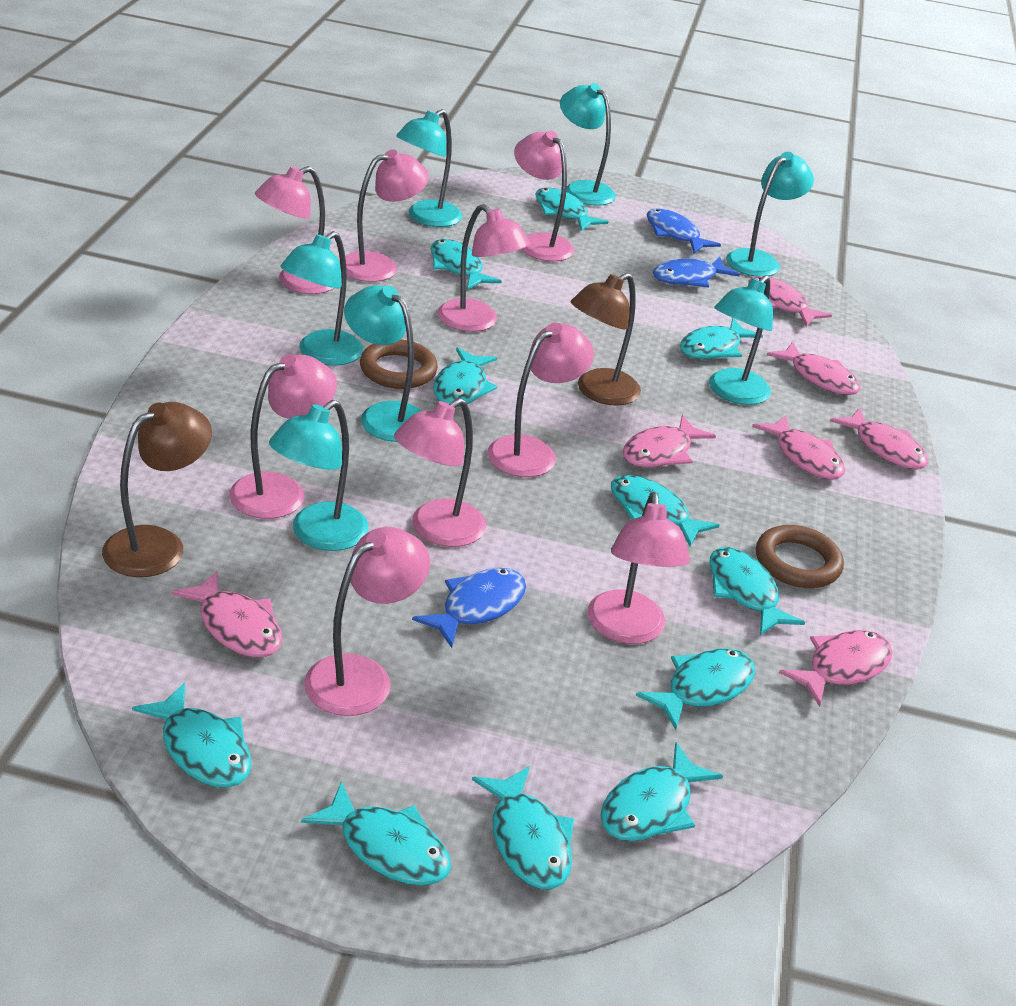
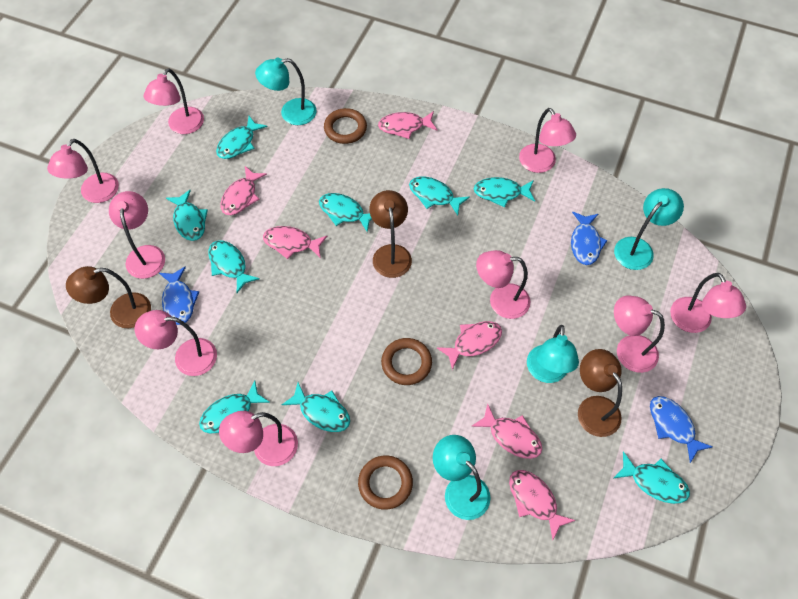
brown lamp: [102,402,212,577] [571,273,641,406] = 2 -> [66,266,151,328] [369,190,412,278] [578,349,622,437] = 3
brown ring: [360,339,438,389] [756,525,844,588] = 2 -> [324,108,367,144] [358,455,413,510] [381,338,432,385] = 3
pink fish: [171,570,283,657] [623,415,716,468] [748,276,832,327] [752,415,845,480] [767,341,861,395] [779,630,893,707] [830,407,928,469] = 7 -> [221,166,267,215] [263,226,327,259] [378,111,437,139] [437,321,502,370] [471,403,542,459] [509,470,576,540] = 6
turquoise fish: [132,682,251,788] [301,781,451,886] [431,239,501,290] [433,347,497,407] [472,766,574,889] [535,188,608,231] [600,742,723,841] [611,475,720,547] [636,648,755,730] [680,318,763,359] [710,547,805,635] = 11 -> [166,190,208,241] [199,380,270,434] [208,240,260,293] [216,116,267,159] [282,382,350,432] [319,193,372,232] [409,176,470,215] [474,177,535,207] [614,451,690,504] = 9
turquoise lamp: [269,400,369,551] [280,231,363,366] [344,285,421,442] [396,109,462,227] [560,83,616,206] [709,275,773,405] [726,152,814,276] = 7 -> [255,58,317,125] [433,435,491,520] [527,325,579,383] [614,188,684,270] = 4

